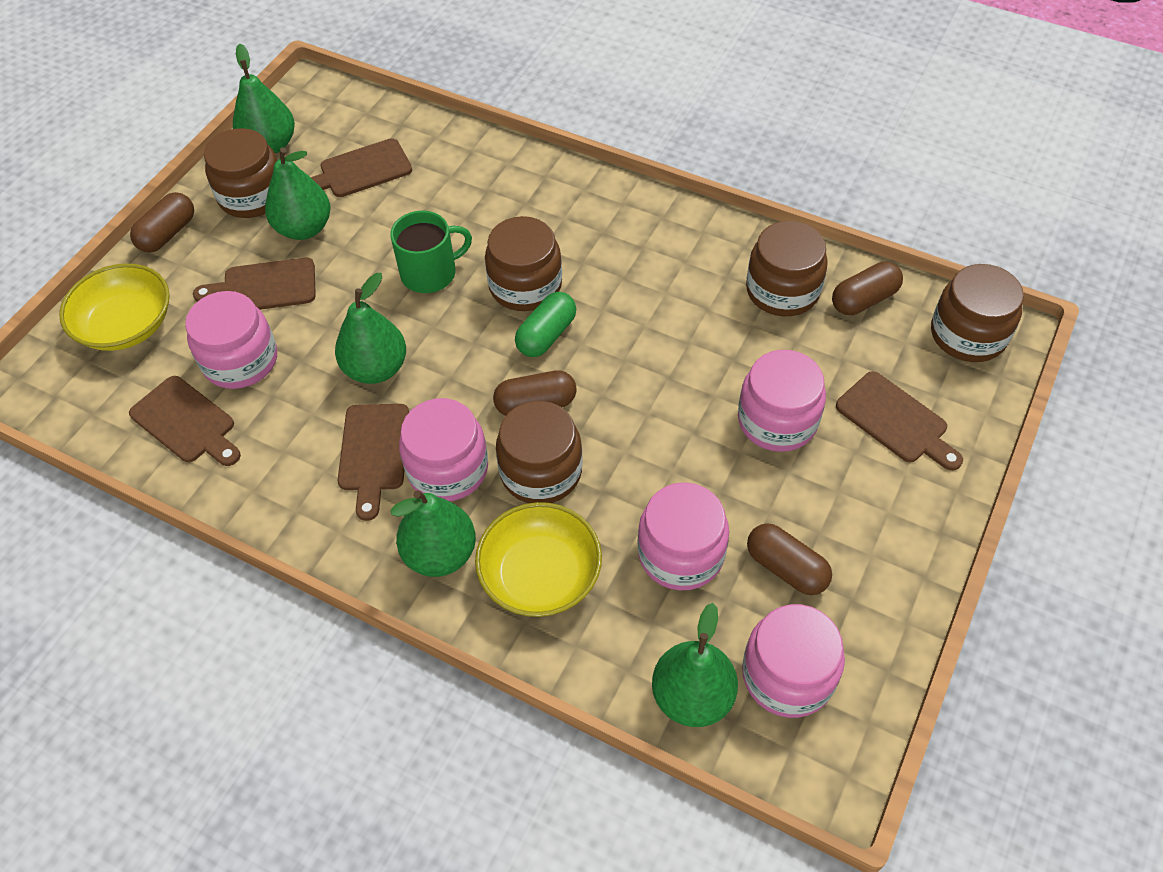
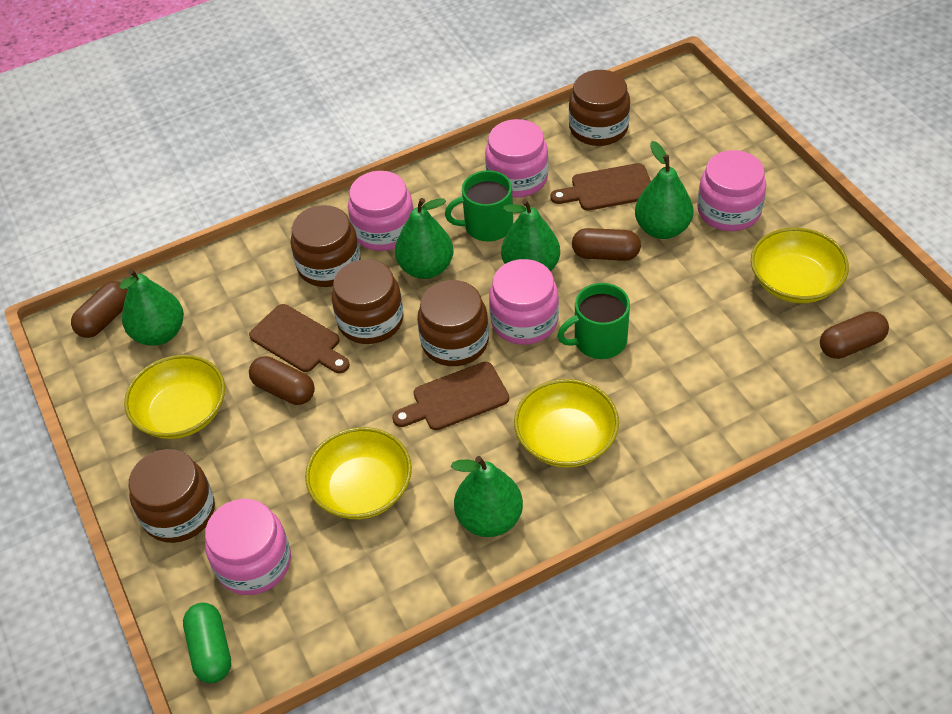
brown cutting board: [129,376,241,466] [193,257,316,310] [311,138,412,197] [338,404,409,521] [836,371,963,471] = 5 -> [249,304,350,373] [392,362,509,431] [551,163,651,211] = 3
green mug: [390,211,472,293] = 1 -> [445,170,513,241] [557,283,630,359] = 2
yellow bowl: [59,263,170,351] [475,502,602,617] = 2 -> [124,355,225,439] [305,427,412,519] [514,379,619,468] [751,228,849,303] = 4

